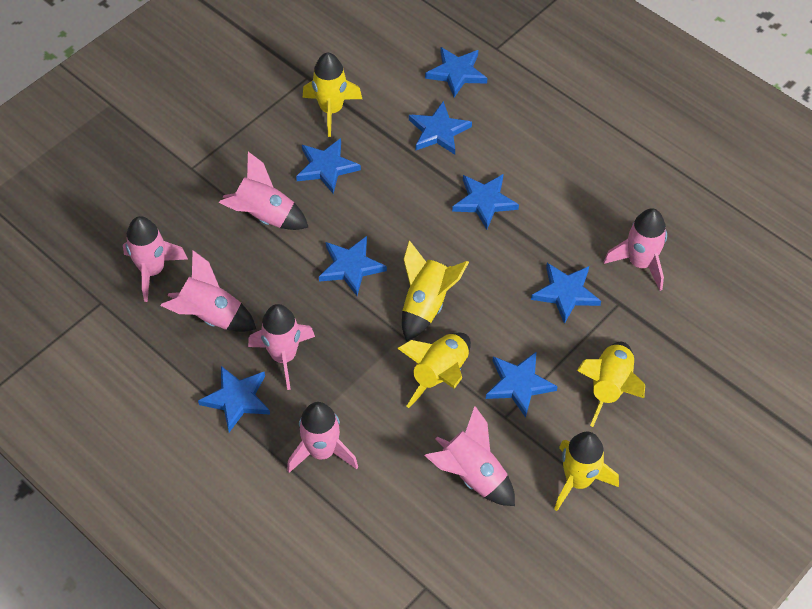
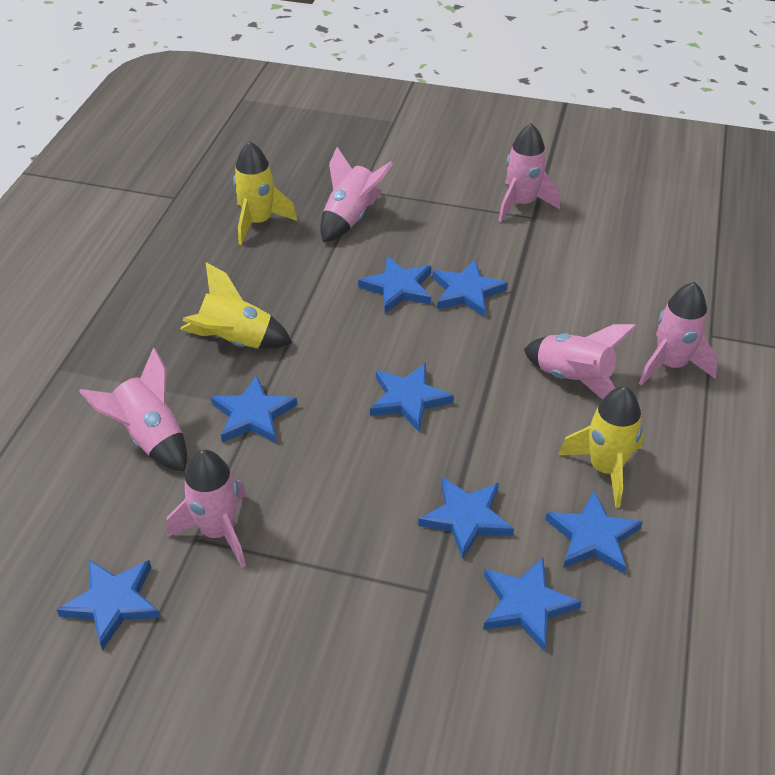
pink rocket: [123,216,188,302] [161,250,256,332] [219,152,309,230] [248,304,315,390] [287,402,358,473] [424,406,515,506] [604,208,667,291] = 7 -> [79,347,187,472] [166,450,247,568] [320,147,393,242] [498,123,560,222] [524,324,637,399] [639,282,718,386] = 6
yellow rocket: [303,52,362,137] [397,333,471,408] [402,240,469,341] [554,432,619,511] [577,342,645,427] = 5 -> [180,262,292,349] [233,141,297,245] [558,386,644,508] = 3

